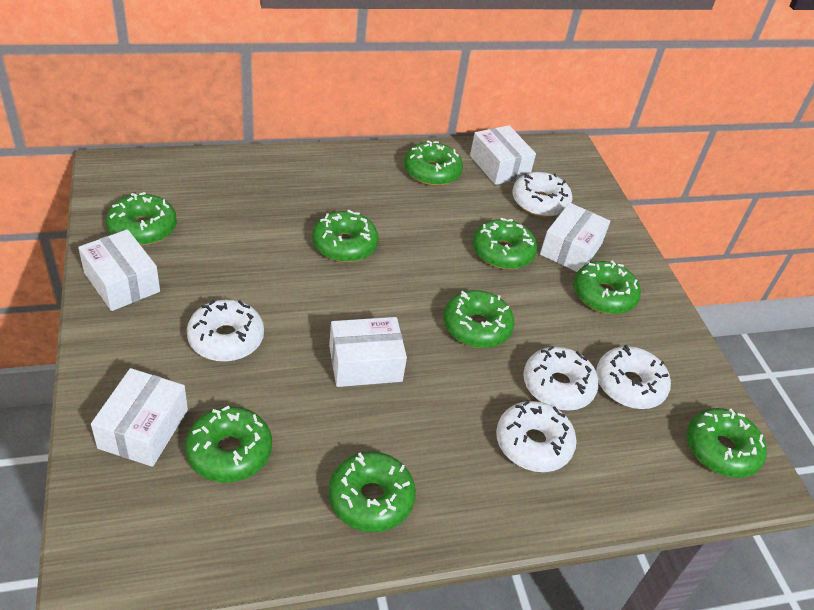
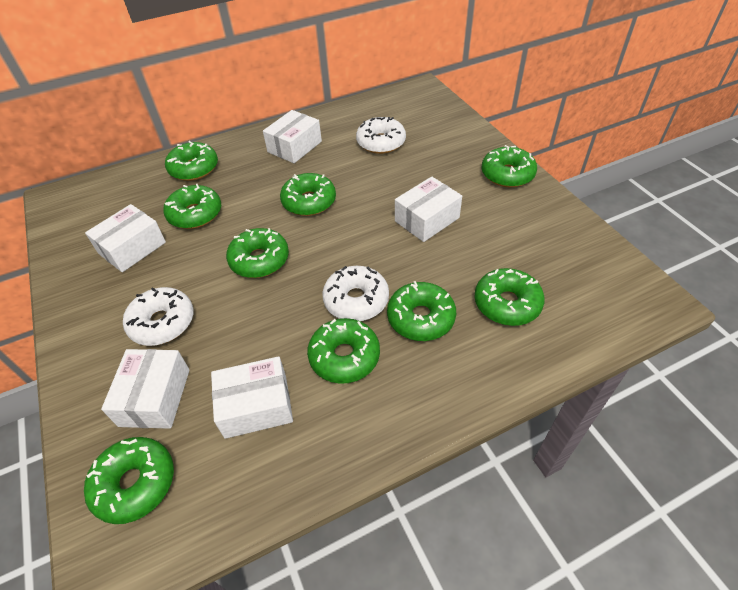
white donut: [187,300,264,362] [496,401,577,472] [512,172,572,217] [523,346,599,411] [596,345,671,409] = 5 -> [123,287,193,346] [322,266,389,321] [356,117,406,154] = 3

